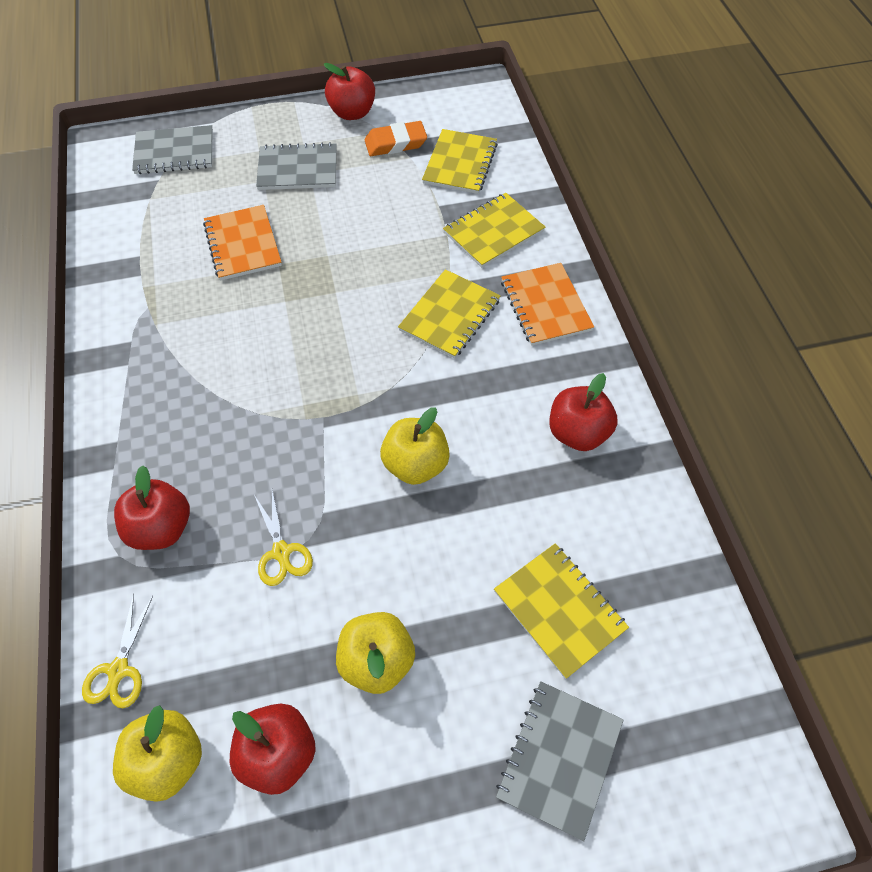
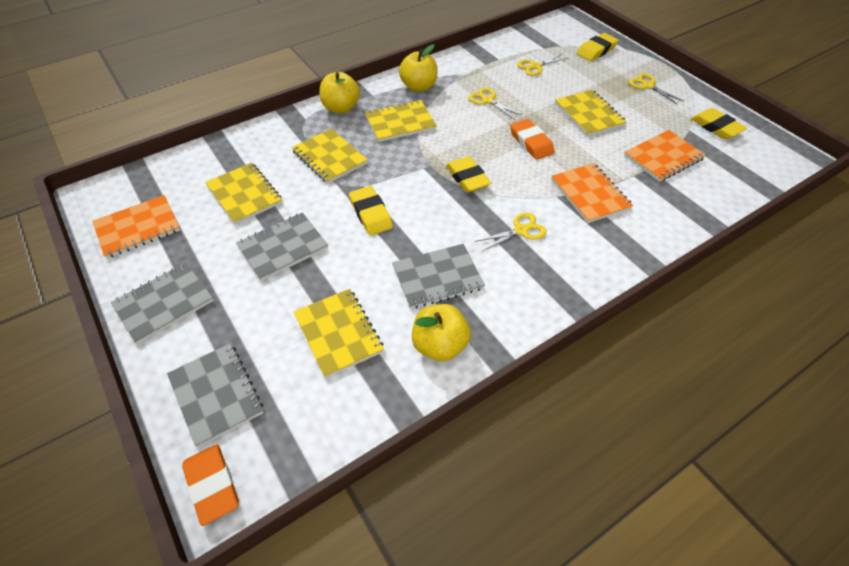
grey notebook: [132,125,213,174] [256,142,336,190] [496,681,624,841] = 3 -> [111,263,214,344] [167,343,264,448] [236,212,328,281] [392,244,485,309] = 4
orange eraser: [365,121,427,156] = 1 -> [182,444,239,526] [510,119,555,160] = 2
orange notebook: [203,205,282,281] [501,263,594,346] = 2 -> [92,195,180,258] [551,163,633,223] [624,130,706,182] = 3
red apple: [114,465,190,550] [230,704,316,795] [324,63,375,120] [549,373,618,451] = 4 -> none = 0
yellow eraser: none = 0 -> [349,186,393,236] [446,156,491,193] [576,33,619,61] [691,108,747,139] = 4
yellow notebook: [398,269,501,358] [422,129,498,194] [443,193,545,268] [494,543,629,679] = 4 -> [205,163,282,225] [292,129,368,184] [294,289,384,378] [365,100,437,142] [555,90,627,136] = 5
yellow scissors: [82,594,153,708] [254,490,313,586] = 2 -> [468,87,521,119] [475,213,547,251] [517,54,569,76] [629,73,683,105] = 4

